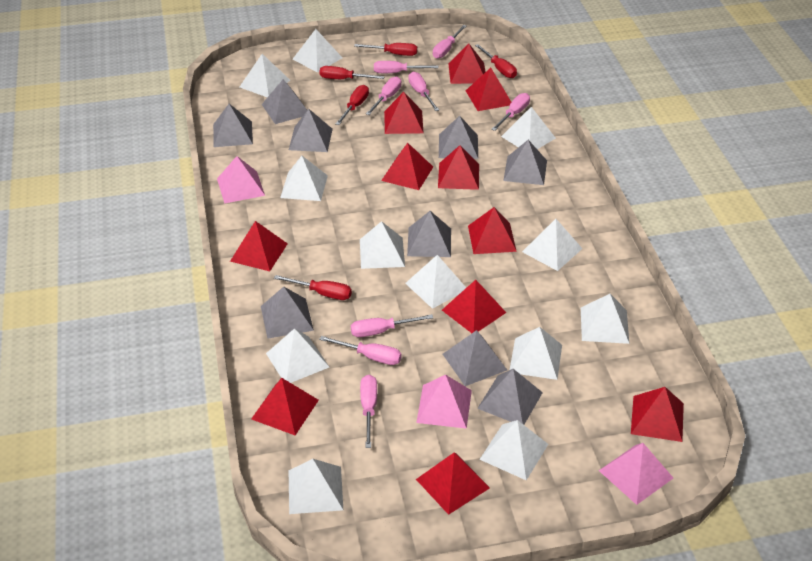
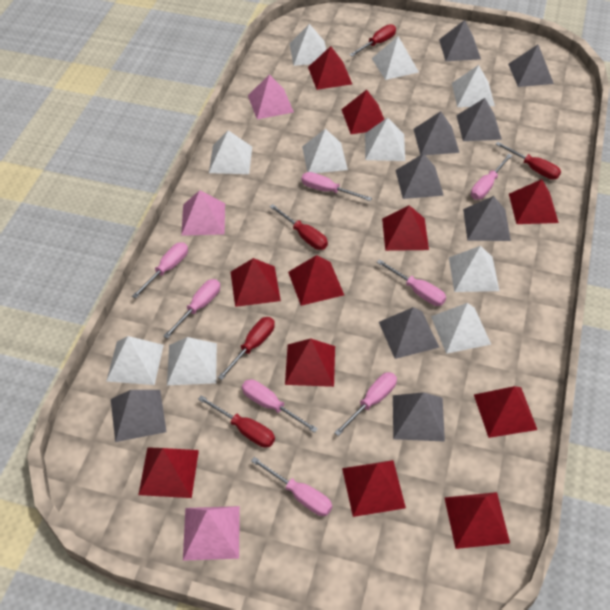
white pyramid: [240,54,290,97] [266,328,329,383] [280,156,328,201] [289,459,343,514] [293,29,342,73] [360,221,405,269] [405,255,466,309] [479,420,548,480] [501,107,556,149] [510,327,562,380] [522,219,583,271] [581,294,629,344] = 12 -> [107,336,164,385] [167,337,217,385] [209,130,252,174] [290,24,326,66] [302,129,348,173] [365,118,405,161] [372,36,419,80] [431,303,491,354] [449,246,499,292] [452,65,495,107] = 10

